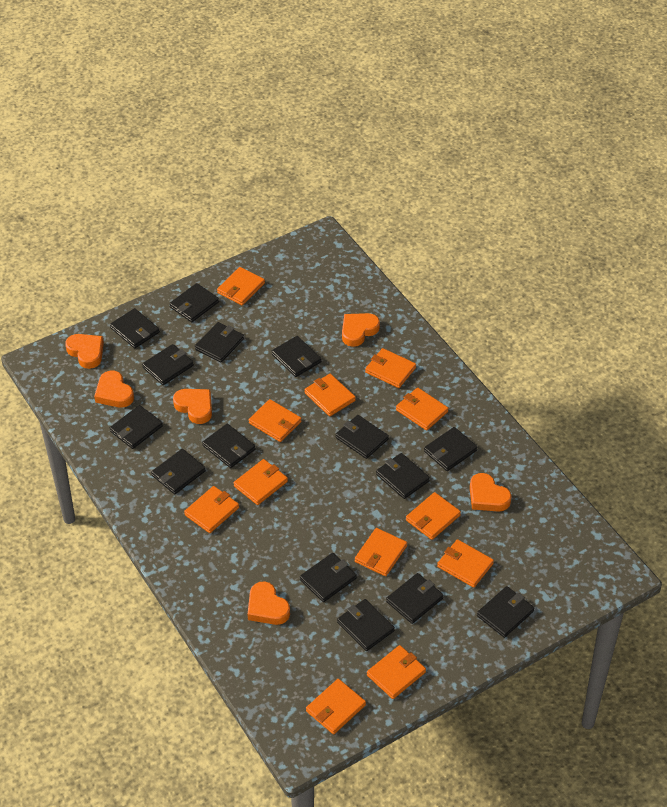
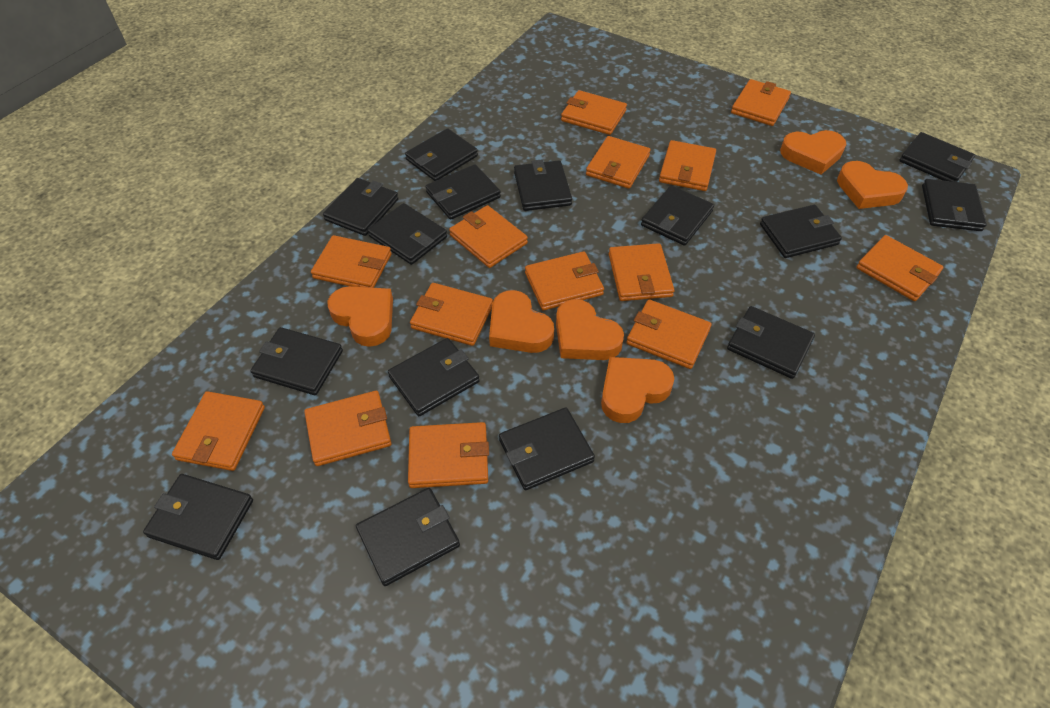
orange wallet: [184,486,239,533] [217,267,265,305] [234,459,288,505] [249,399,301,442] [305,374,356,416] [306,679,366,734] [355,528,407,576] [365,348,416,388] [367,645,426,699] [396,388,449,431] [406,492,461,540] [437,539,494,588] = 12 -> [172,391,265,471] [304,391,391,466] [311,235,392,288] [408,422,489,488] [410,283,493,346] [449,205,528,268] [525,251,604,311] [561,90,627,135] [586,136,650,189] [609,243,675,301] [626,299,712,369] [659,140,716,191] [731,79,791,126] [856,235,944,301] = 14

